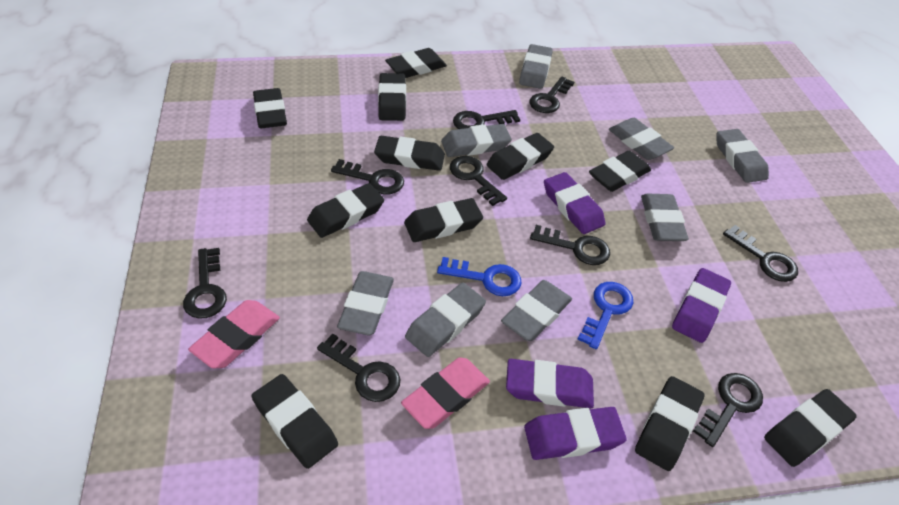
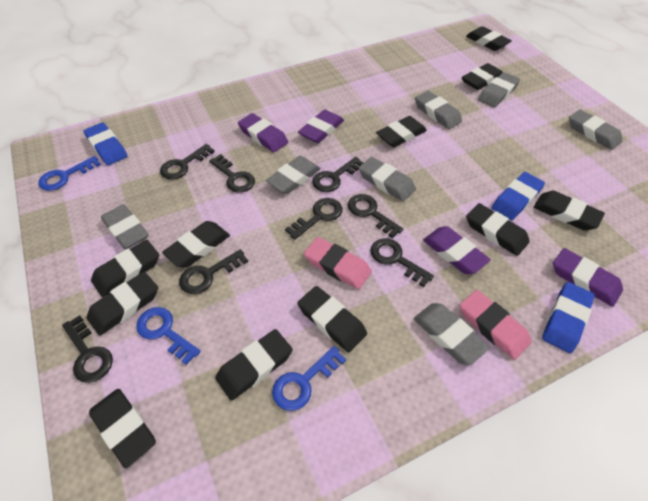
black key: [183,248,227,319] [317,334,400,402] [331,159,404,194] [450,156,507,206] [453,110,520,129] [529,77,574,113] [530,225,610,265] [693,373,763,447] [723,225,798,282] = 9 -> [62,315,113,383] [160,144,215,180] [179,249,248,294] [209,154,255,193] [285,198,342,239] [312,157,363,192] [348,194,403,238] [370,238,434,287] = 8
blue eraser: none = 0 -> [83,123,127,165] [492,172,545,220] [542,282,595,353] = 3
blue key: [437,257,522,296] [577,282,633,349] = 2 -> [38,156,101,191] [136,307,201,365] [272,346,346,411] = 3
grey eraser: [337,271,394,335] [405,283,486,357] [441,124,512,157] [501,280,572,341] [519,44,553,89] [609,118,674,160] [641,194,689,241] [716,129,769,183] = 8 -> [101,204,149,249] [266,156,321,194] [359,157,416,201] [414,303,490,365] [415,91,462,129] [478,72,520,107] [569,109,623,150] = 7

